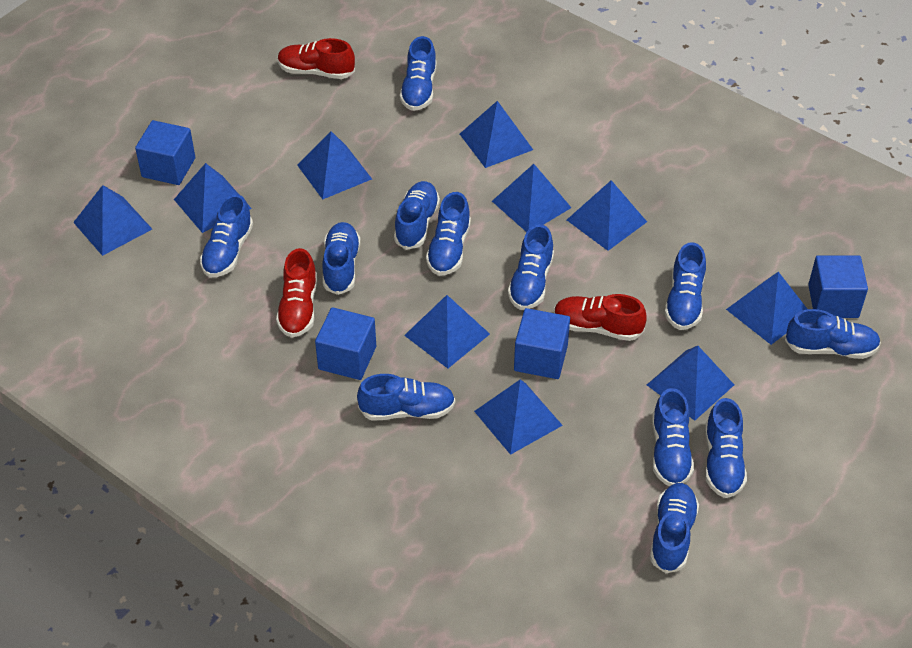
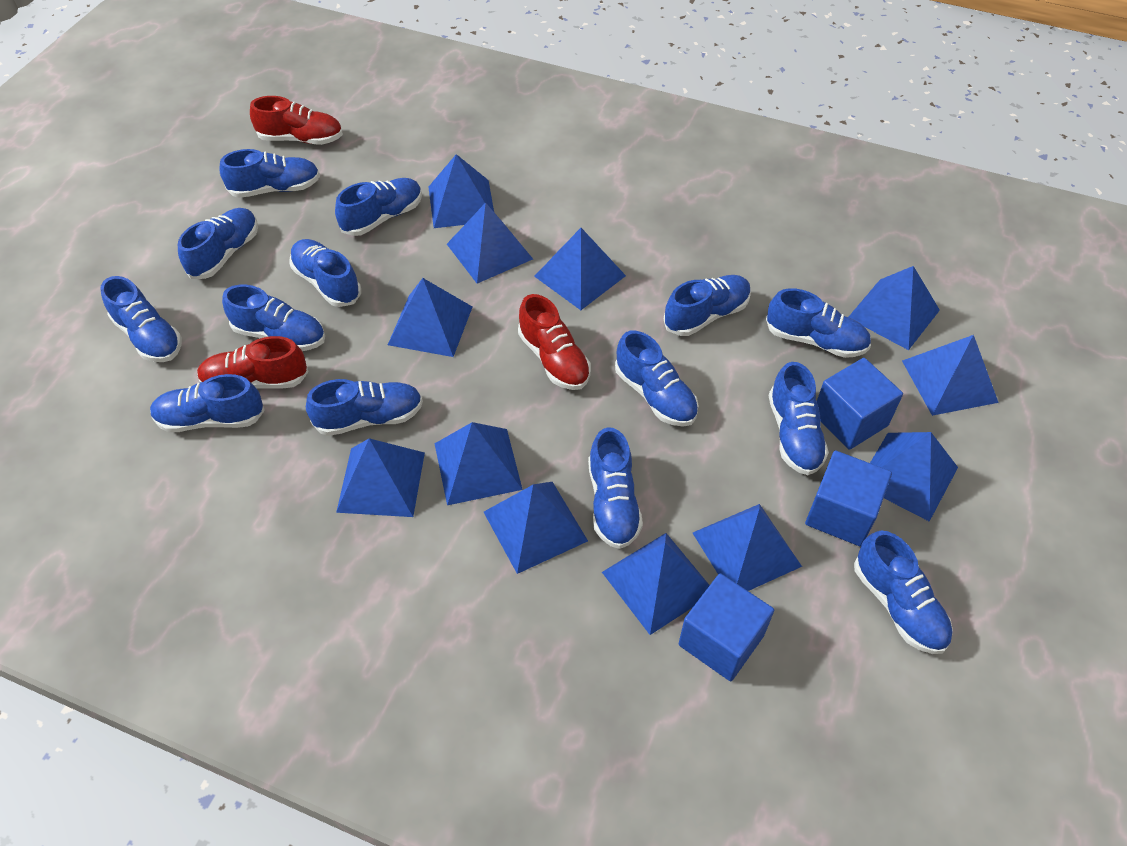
blue cube: [135,120,195,185] [315,307,376,380] [514,308,570,379] [808,255,868,318] = 4 -> [678,573,774,681] [805,451,892,547] [817,358,903,450] = 3
blue pyramid: [73,185,152,256] [174,163,252,233] [297,131,372,199] [404,295,490,368] [460,101,533,168] [474,379,563,455] [492,164,571,232] [567,180,647,251] [647,346,734,421] [726,272,807,345] = 10 -> [336,438,425,517] [388,278,472,357] [428,154,494,228] [434,422,523,505] [447,203,533,284] [484,482,588,574] [534,228,626,310] [602,533,710,635] [693,504,802,591] [849,266,940,350] [870,432,958,522] [902,335,999,416] = 12
blue shoe: [200,194,253,277] [322,222,361,295] [357,374,455,420] [394,181,440,250] [400,36,437,111] [426,192,471,276] [508,224,554,310] [650,483,699,573] [652,388,694,486] [664,242,706,330] [705,398,747,498] [785,309,881,359] = 12 -> [100,276,182,362] [150,374,265,432] [178,208,258,279] [219,149,320,198] [222,285,325,351] [290,239,361,307] [306,379,423,436] [335,178,422,236] [588,427,643,549] [615,331,699,427] [664,275,751,336] [766,288,871,358] [769,362,829,475] [854,530,953,654] = 14

